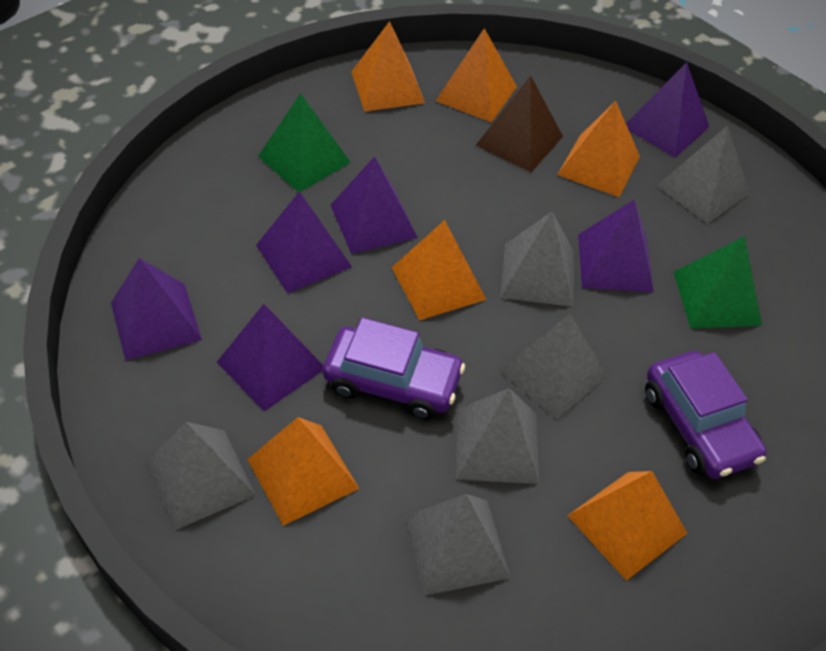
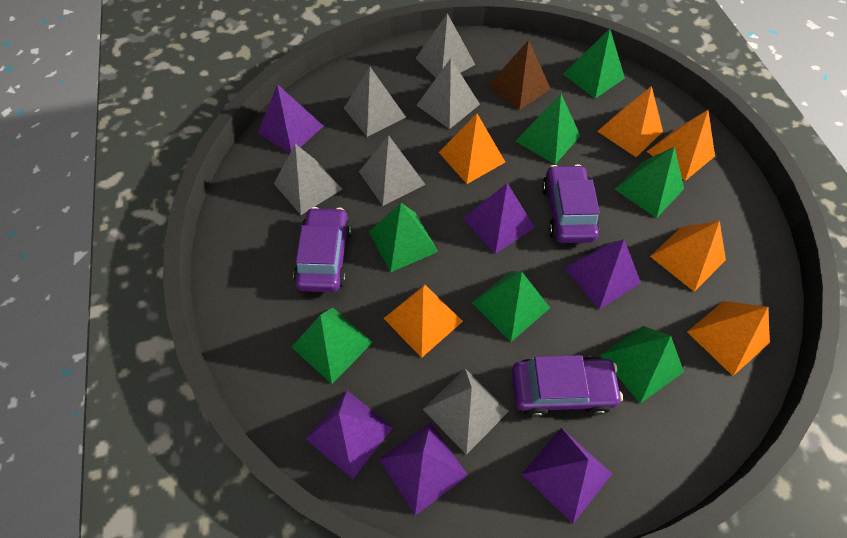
green pyramid: [258,93,351,192] [674,236,762,328] = 2 -> [292,308,373,384] [369,203,438,273] [472,271,550,342] [516,94,580,164] [563,29,625,99] [600,326,684,403] [615,147,684,218] = 7
purple car: [323,317,465,420] [645,351,767,479] = 2 -> [293,207,352,292] [512,355,623,417] [542,164,600,243] = 3

